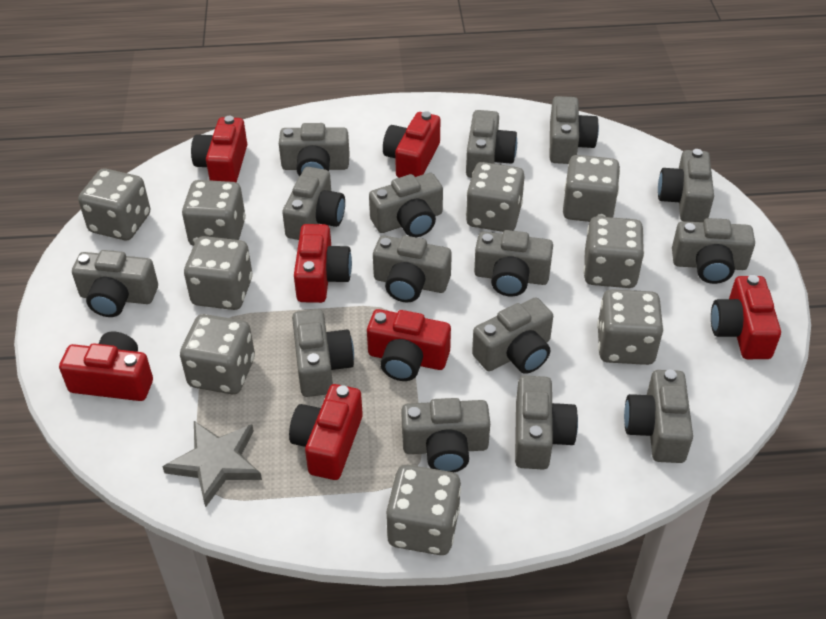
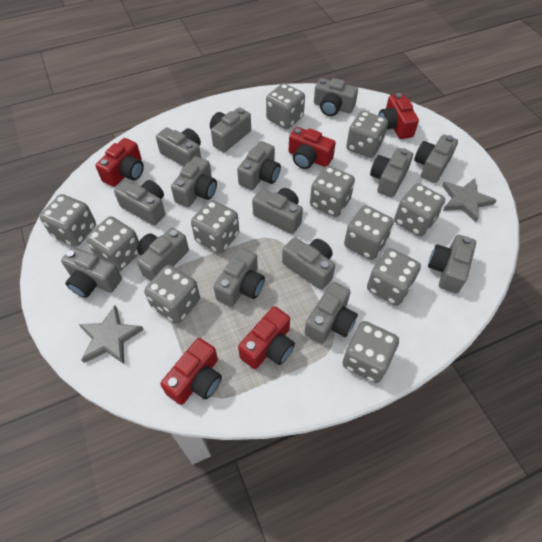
grey dice: [78,169,151,240] [180,314,255,394] [182,180,246,246] [184,236,252,310] [386,465,461,555] [466,162,525,232] [563,155,620,222] [584,216,644,288] [597,289,663,365] = 9 -> [40,194,96,247] [86,216,139,272] [144,265,200,324] [191,200,239,254] [266,83,305,129] [310,166,355,217] [342,321,399,383] [344,205,394,260] [346,111,388,158] [367,248,421,306] [394,183,445,237] = 11
grey star: [162,421,262,507] = 1 -> [79,305,144,364] [442,178,497,223] = 2
red camera: [59,332,153,401] [191,116,247,183] [289,384,363,480] [294,224,352,303] [367,309,451,381] [383,111,440,178] [711,275,781,359] = 7 -> [95,138,144,187] [160,338,222,405] [238,306,295,369] [289,127,336,169] [378,93,419,139] = 5

